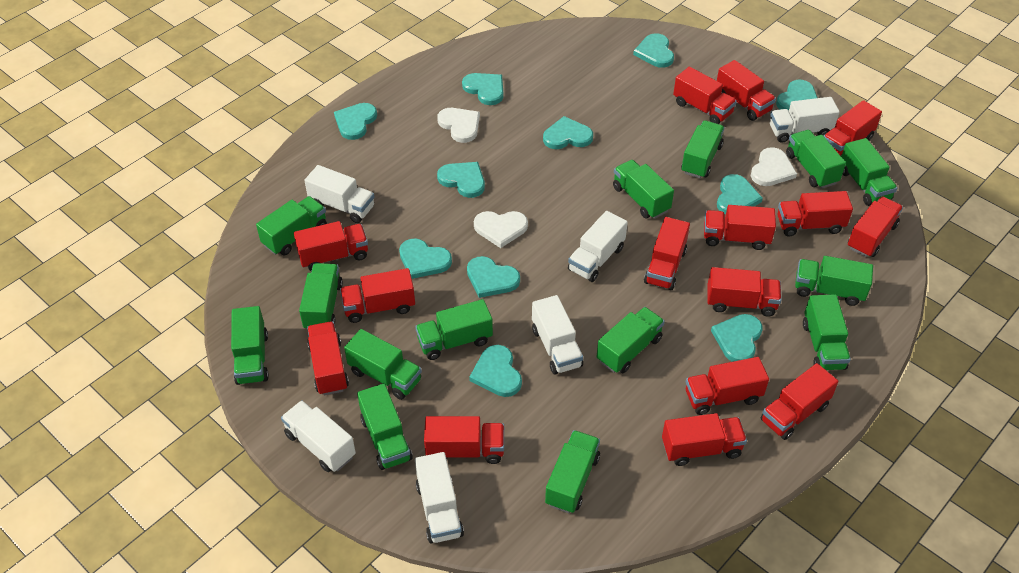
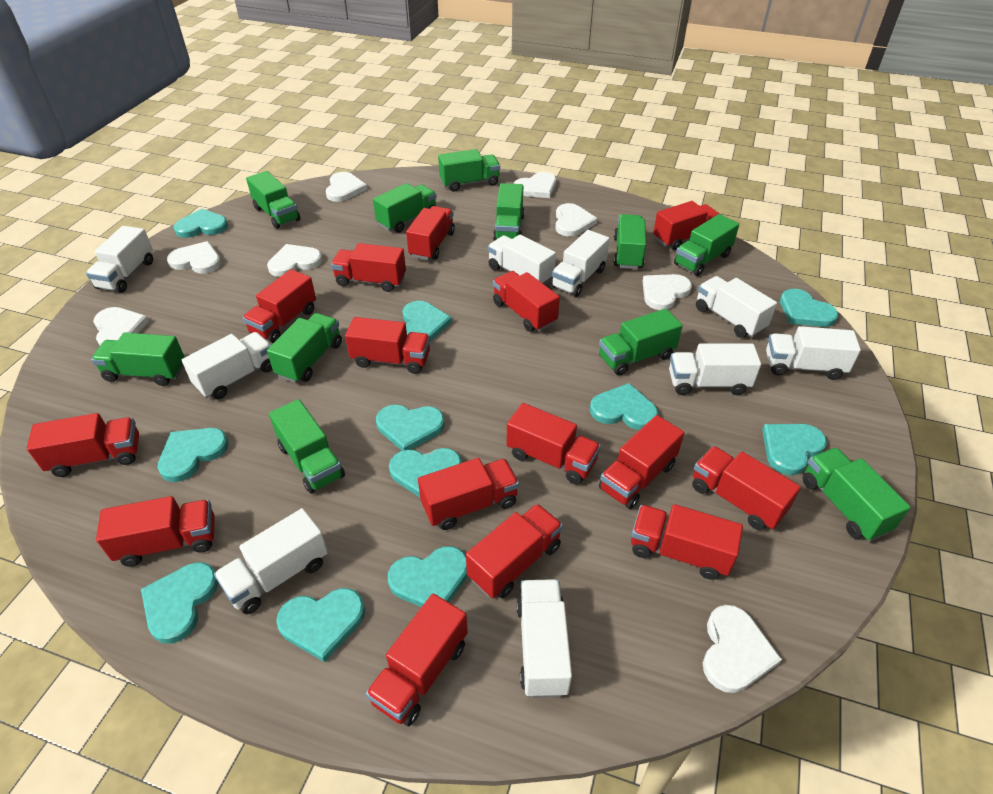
green truck: [231,306,269,385] [256,196,327,255] [299,263,343,328] [344,329,422,400] [357,384,413,470] [415,299,493,360] [545,430,600,513] [597,307,665,373] [613,160,674,219] [681,120,725,178] [786,130,846,188] [795,256,873,306] [803,294,851,370] [841,138,897,206] = 14 -> [91,332,185,386] [246,171,300,229] [267,313,342,383] [269,399,345,494] [373,183,437,233] [438,149,500,192] [493,183,525,241] [599,309,683,376] [614,214,646,269] [674,214,739,276] [802,448,911,542] = 11
white heart: [437,108,480,143] [474,211,528,248] [751,147,797,186] = 3 -> [93,307,149,345] [167,241,221,274] [267,244,323,277] [326,172,367,202] [513,172,556,198] [555,203,597,236] [643,274,692,310] [703,605,782,693] = 8
white truck: [281,400,356,472] [304,165,375,223] [415,452,464,543] [532,295,583,375] [568,211,628,282] [770,97,840,143] = 6 -> [86,226,153,293] [182,332,273,399] [214,508,328,614] [488,235,556,284] [516,579,572,698] [551,230,610,297] [669,344,761,395] [696,276,777,338] [766,326,861,380] = 9

